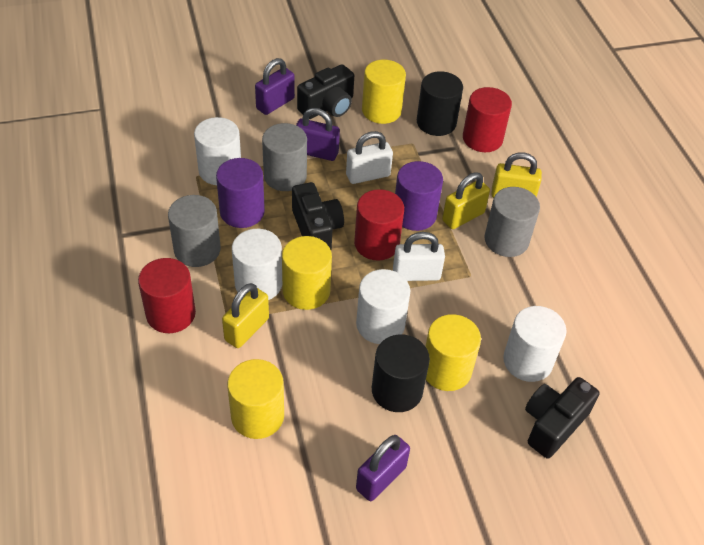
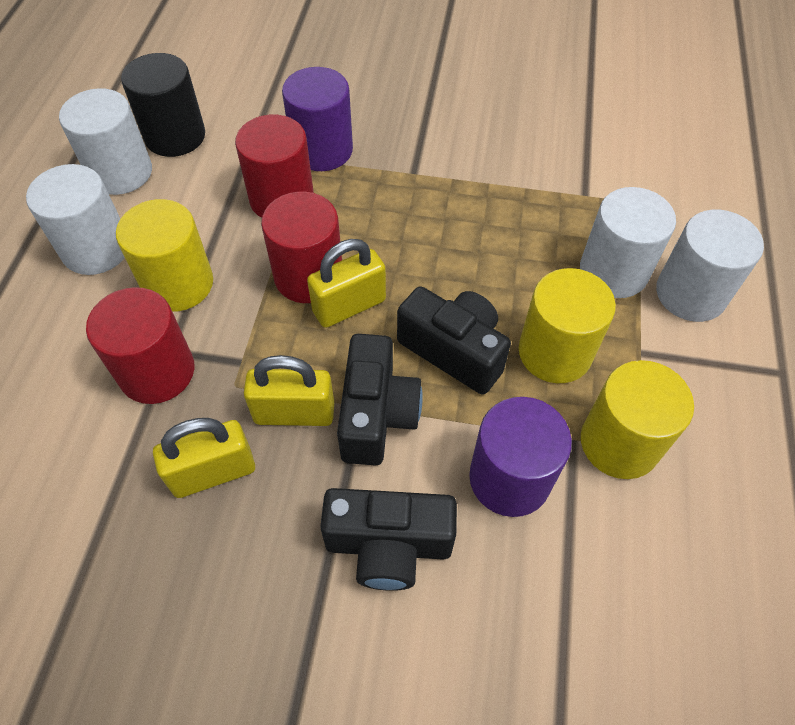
black cylinder: [372,334,430,412] [417,71,463,136] = 2 -> [121,53,205,157] = 1
grey cylinder: [168,195,221,267] [262,123,307,191] [485,187,540,257] = 3 -> none = 0
purple padlock: [255,58,295,115] [296,108,340,161] [356,435,410,501] = 3 -> none = 0
white padlock: [346,131,393,184] [393,232,445,281] = 2 -> none = 0
yellow cylinder: [227,359,284,439] [282,236,332,310] [362,60,406,124] [425,314,481,391] = 4 -> [116,199,213,312] [519,268,616,383] [581,360,694,479] = 3

